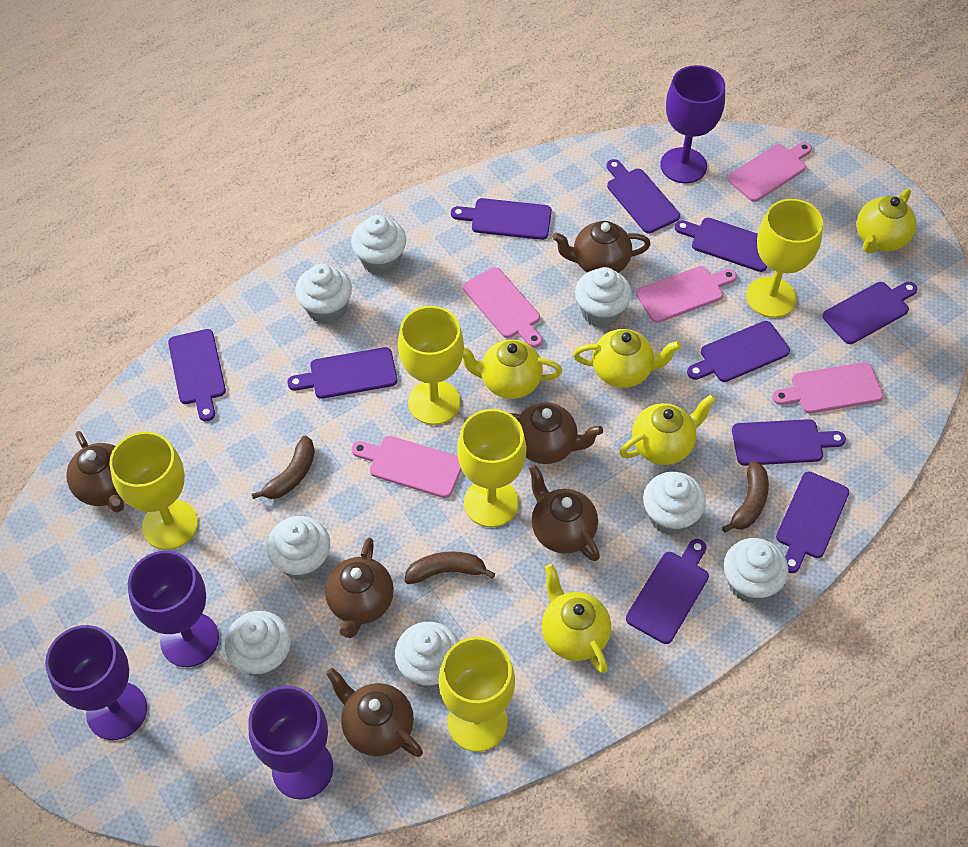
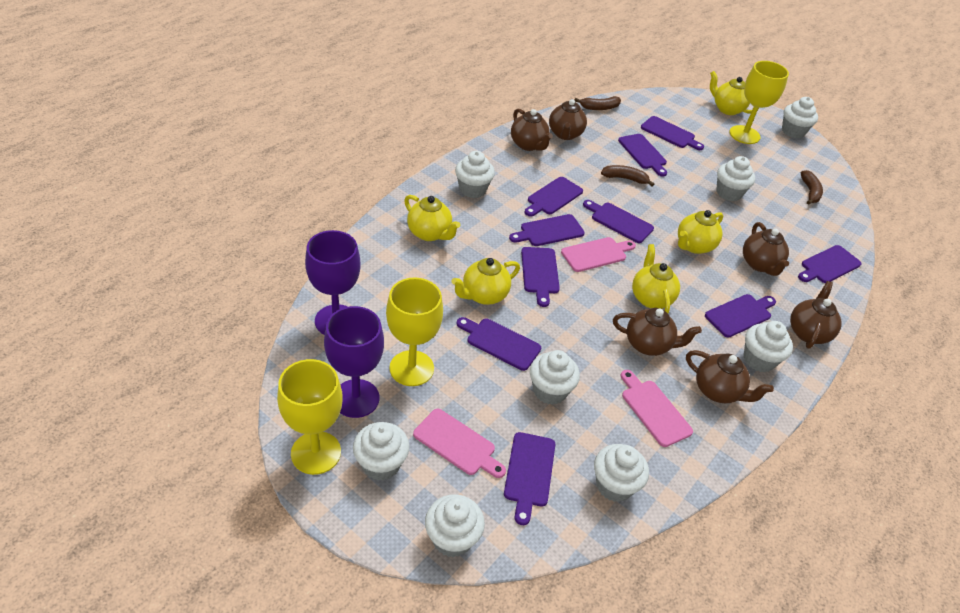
pink cutting board: [351,436,462,498] [463,267,542,348] [636,266,737,323] [727,142,812,202] [772,362,884,413] = 5 -> [413,409,506,478] [561,237,636,272] [621,370,693,447] = 3
purple goblet: [45,625,147,740] [128,551,219,667] [248,686,334,799] [660,65,725,184] = 4 -> [305,230,361,335] [324,306,384,418] = 2
yellow goblet: [109,432,198,550] [398,306,464,425] [439,637,515,752] [457,409,526,527] [746,199,823,318] = 5 -> [277,359,343,475] [386,277,443,386] [729,61,789,144] = 3

